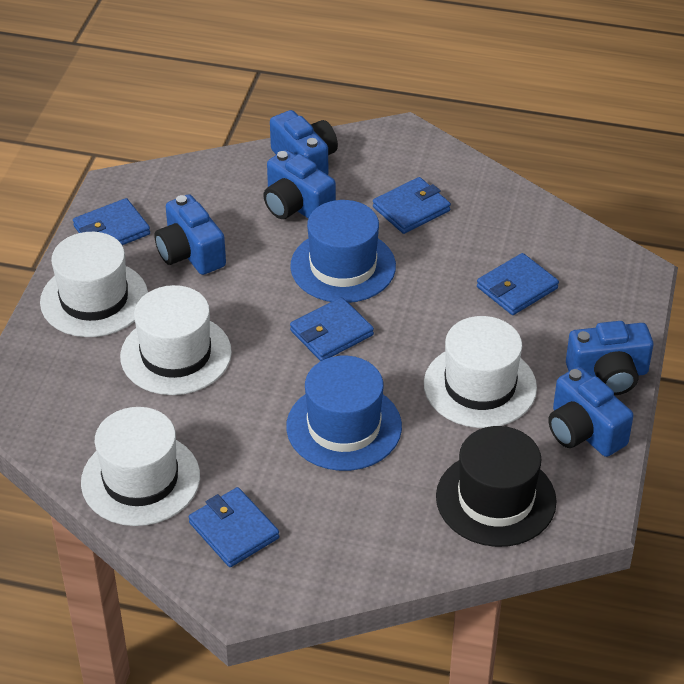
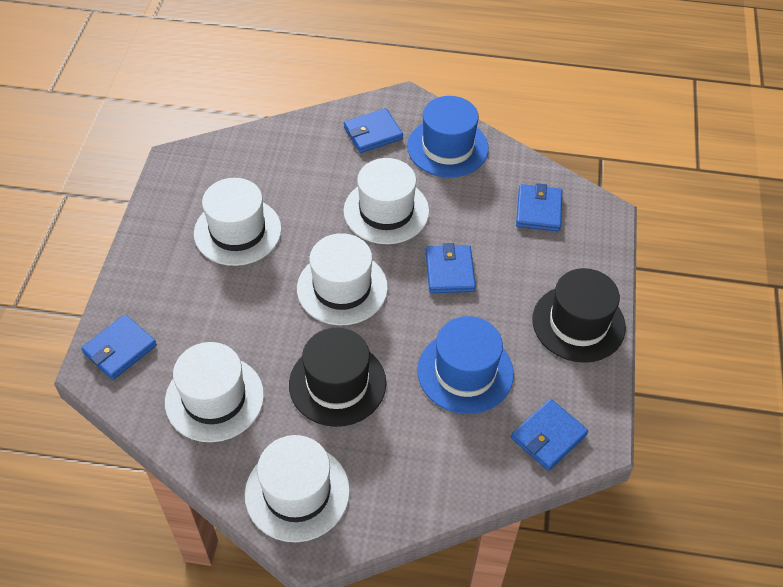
black hat: [436,426,557,547] = 1 -> [289,328,386,427] [532,268,626,363] = 2
blue camera: [154,194,226,275] [263,150,336,219] [270,110,338,175] [548,367,634,457] [566,321,653,395] = 5 -> none = 0
white hat: [40,232,148,337] [81,407,200,526] [120,285,232,395] [424,316,537,428] = 4 -> [165,342,264,442] [194,178,282,266] [245,435,350,542] [297,233,388,326] [343,158,429,244] = 5

